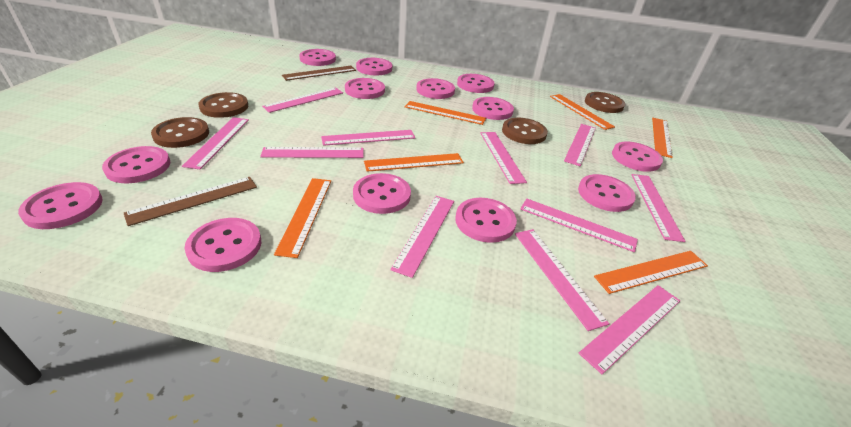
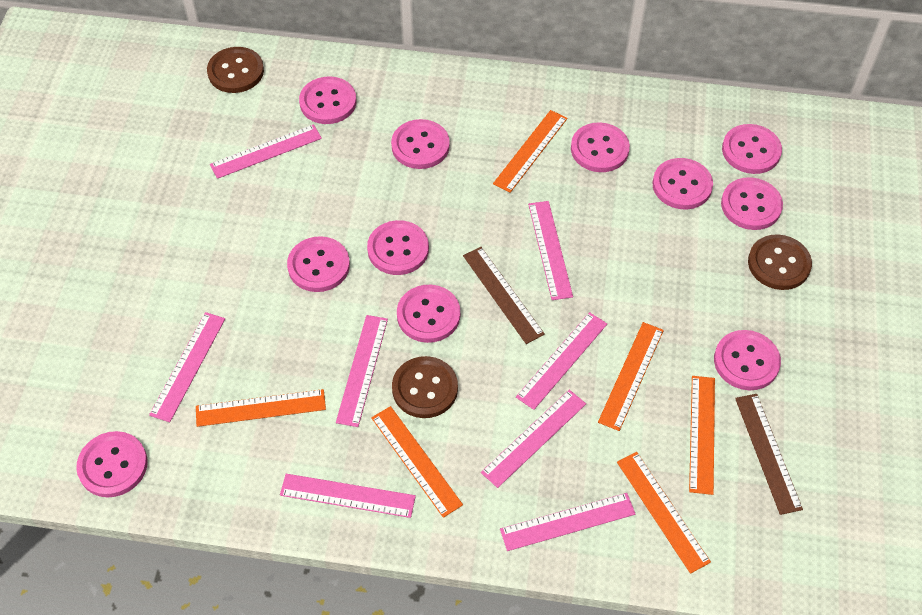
brown button: [151,117,209,148] [198,92,248,118] [502,118,548,144] [585,92,625,113] = 4 -> [207,47,264,93] [392,356,458,418] [748,234,812,290] = 3
pink button: [18,182,103,229] [102,146,170,183] [184,218,261,272] [299,49,336,66] [345,78,385,99] [353,173,411,214] [356,58,392,75] [416,78,455,99] [455,198,517,243] [457,74,495,93] [472,97,514,120] [578,174,636,212] [612,142,663,172] = 13 -> [76,431,148,497] [287,236,350,292] [299,76,356,124] [367,220,429,275] [391,119,450,169] [397,285,460,343] [571,122,630,172] [653,158,713,210] [714,330,781,390] [721,177,783,230] [722,124,782,174] = 11
pink ruler: [182,117,249,169] [260,147,364,158] [262,88,343,113] [321,130,415,146] [390,196,454,278] [480,132,527,184] [515,229,609,331] [520,199,638,252] [564,124,596,166] [578,285,680,374] [632,174,685,242] = 11 -> [149,312,225,422] [210,124,322,179] [280,474,416,518] [336,315,388,427] [481,390,586,488] [500,493,636,551] [516,312,607,410] [528,201,573,300] = 8

